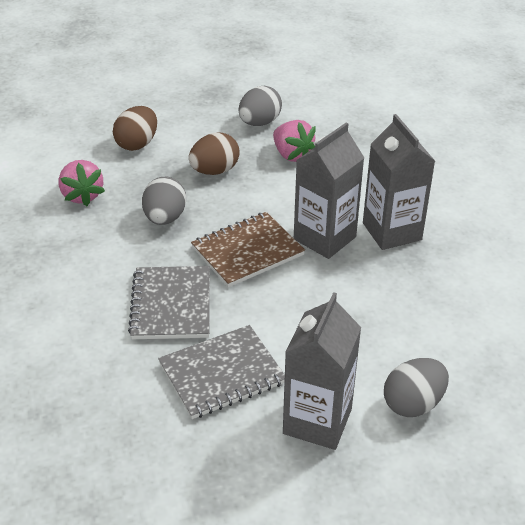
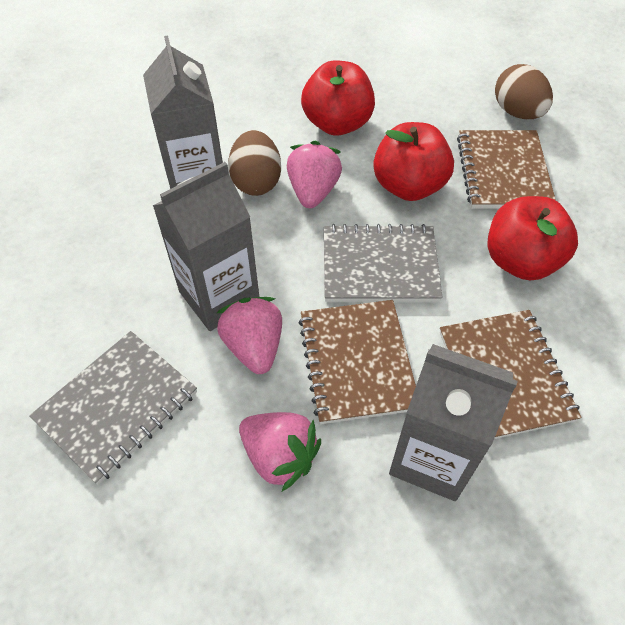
brown notebook: [191,212,305,287] = 1 -> [299,300,416,424] [440,310,582,439] [457,130,556,209] = 3
grey egg: [142,177,186,225] [238,86,282,126] [384,358,449,417] = 3 -> none = 0
pink strawberry: [58,160,105,206] [273,120,316,162] = 2 -> [217,297,282,374] [239,412,321,491] [287,141,342,208] = 3
red apple: none = 0 -> [301,60,375,136] [373,122,454,201] [488,196,578,281] = 3

